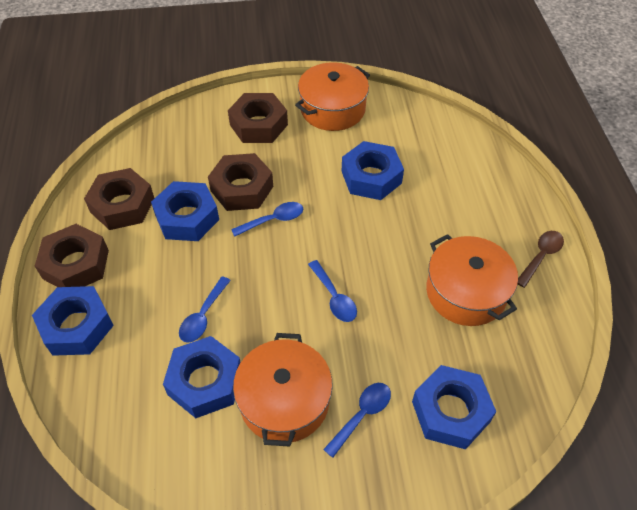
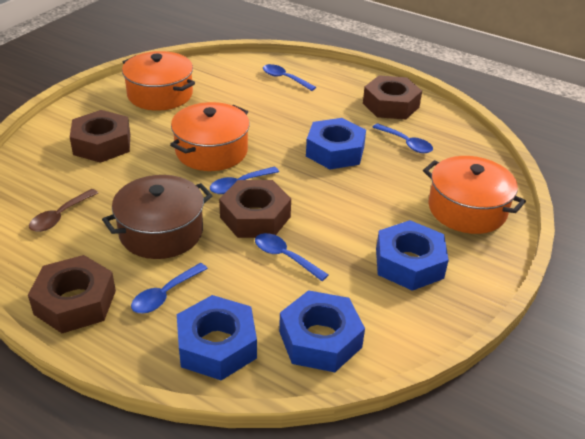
blue nut: [32,286,114,356] [151,181,219,241] [163,336,241,418] [342,141,404,200] [412,365,496,449] = 5 -> [177,295,257,380] [279,290,365,372] [306,118,366,169] [376,220,449,291] = 4
blue spoon: [179,276,231,343] [231,202,303,237] [308,260,357,322] [323,383,391,458] = 4 -> [131,263,208,314] [210,167,279,194] [255,233,328,281] [263,64,316,91] [373,123,433,153] = 5
brown pot: none = 0 -> [102,175,213,259] = 1

